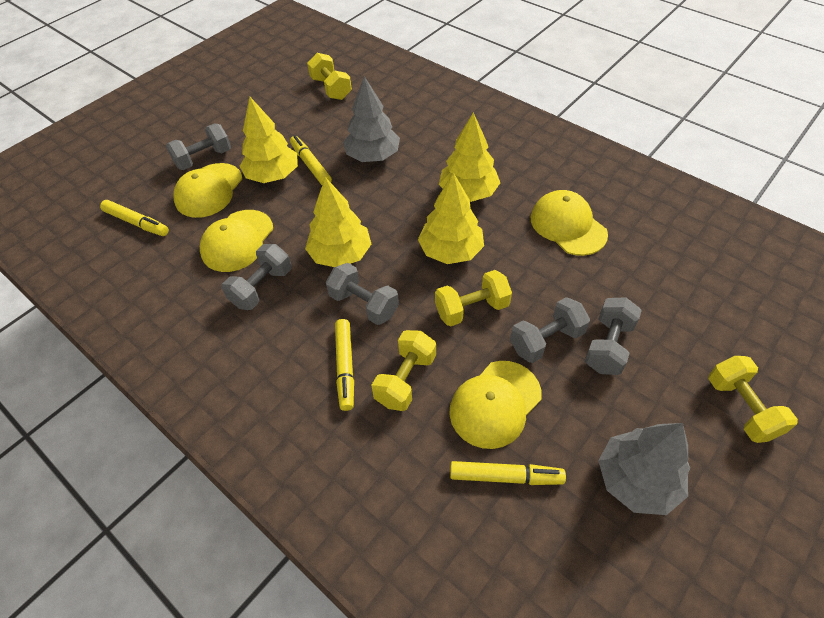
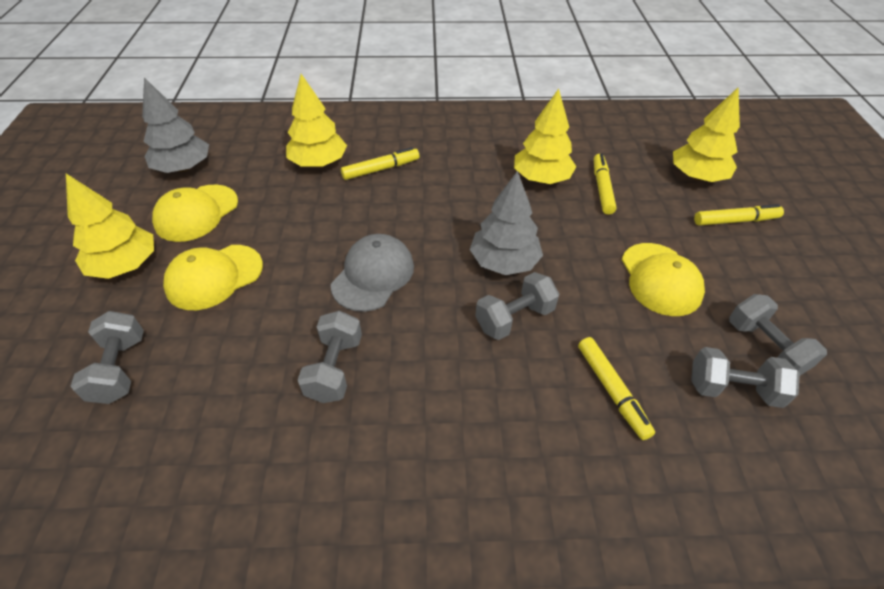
grey cap: none = 0 -> [331,234,414,312] = 1
yellow cap: [173,163,242,218] [200,210,273,272] [449,361,542,449] [531,190,608,256] = 4 -> [152,185,238,242] [163,245,263,310] [622,243,705,316] = 3
yellow dumbbell: [307,53,352,100] [371,330,436,411] [435,270,512,327] [708,356,798,443] = 4 -> none = 0

